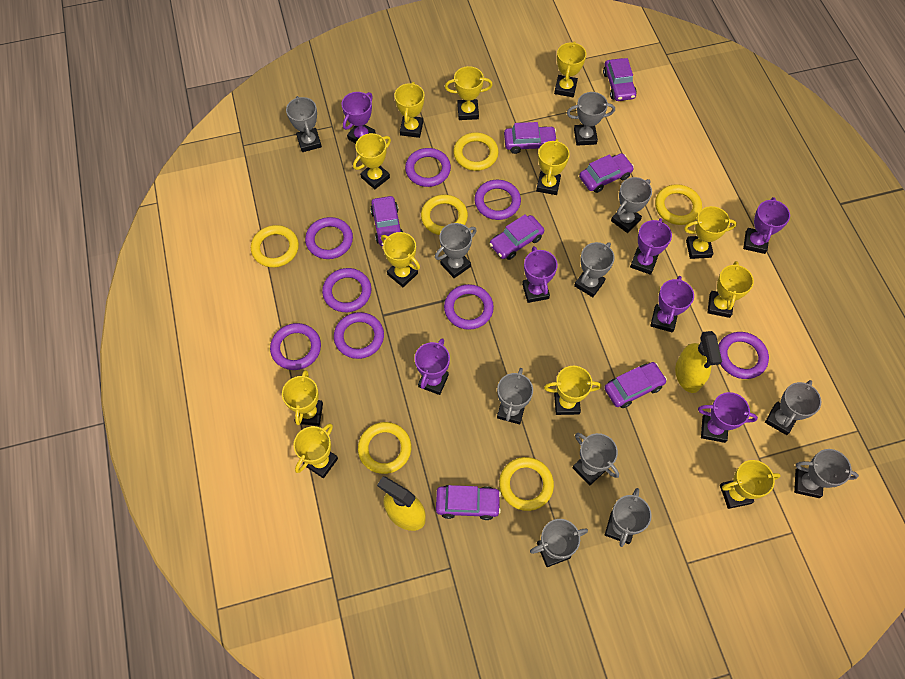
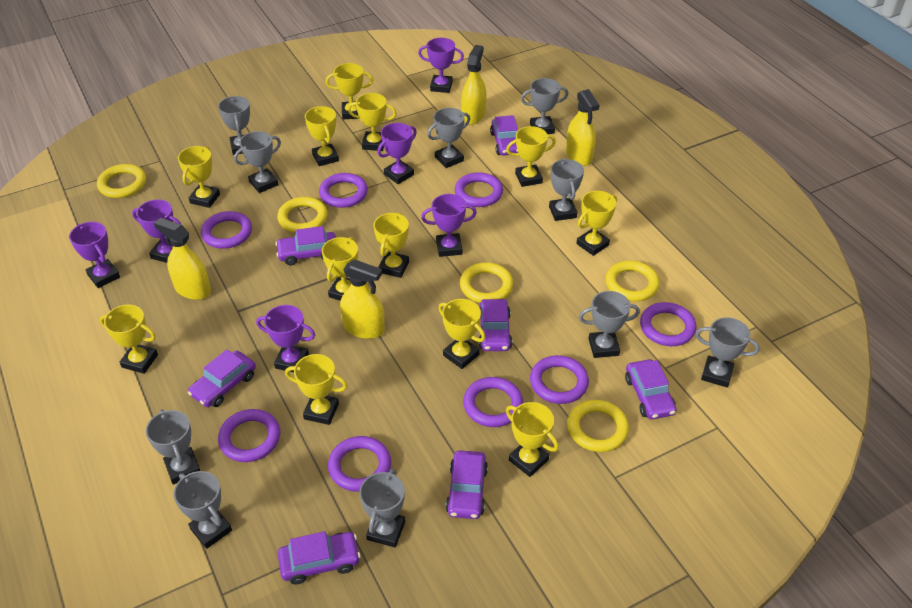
grey trophy: [286,96,322,152] [435,223,477,278] [497,368,533,424] [530,519,588,567] [567,92,615,146] [572,433,619,486] [574,242,615,297] [605,488,652,547] [611,177,652,233] [765,380,821,435] [794,449,859,498] = 11 -> [146,409,200,485] [174,471,232,549] [218,96,250,155] [234,131,281,193] [359,468,405,547] [427,108,470,168] [521,78,568,134] [549,159,584,221] [579,291,640,358] [695,317,760,387] = 10
purple trophy: [341,92,376,143] [415,338,450,395] [522,246,558,303] [630,218,672,275] [650,276,694,332] [698,392,758,443] [743,197,790,254] = 7 -> [69,222,120,288] [132,199,181,263] [256,305,315,372] [377,123,417,184] [418,38,464,93] [421,194,477,257] = 6
yellow ring: [251,225,299,268] [358,422,411,474] [421,195,468,235] [453,132,499,171] [499,457,554,511] [655,184,702,225] = 6 -> [97,164,146,198] [277,197,328,233] [460,262,513,303] [567,400,629,452] [606,261,660,301] = 5
yellow spray bottle: [377,476,426,531] [675,331,722,393] = 2 -> [154,218,211,300] [340,259,385,339] [461,45,486,125] [566,89,599,166] = 4

